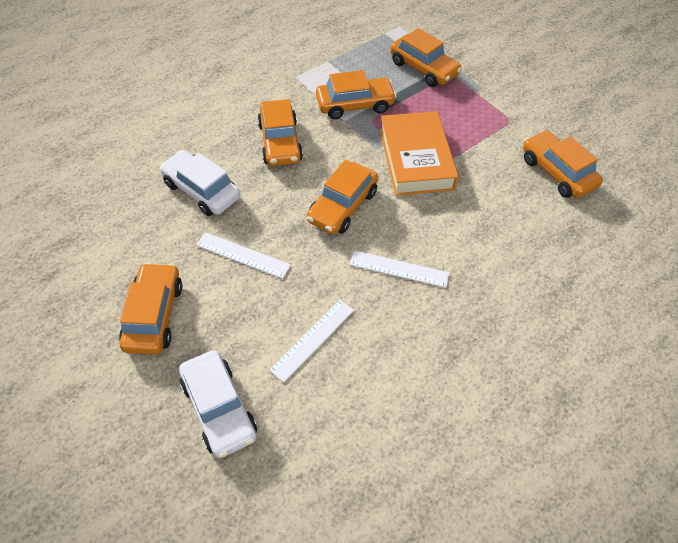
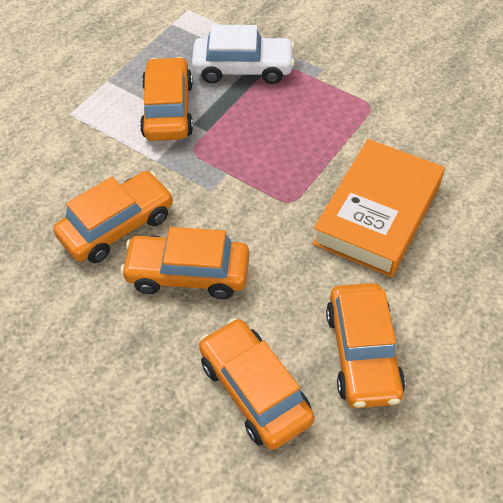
orange car: [119,263,182,355] [258,99,303,166] [307,160,378,234] [316,70,397,119] [390,28,462,87] [523,130,603,198] = 6 -> [53,171,173,263] [120,227,250,299] [140,57,193,141] [199,318,314,450] [326,283,405,408] = 5
white car: [159,150,241,216] [179,350,257,458] = 2 -> [192,25,295,84] = 1
white ruler: [196,232,291,279] [269,300,354,383] [349,250,450,288] = 3 -> none = 0

